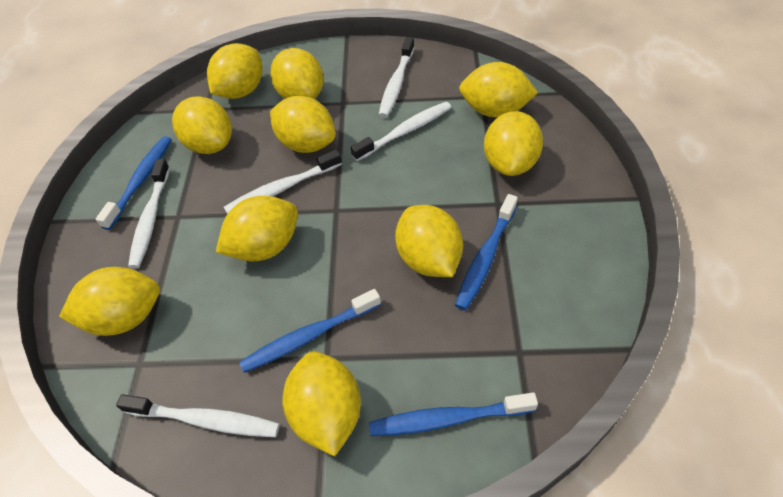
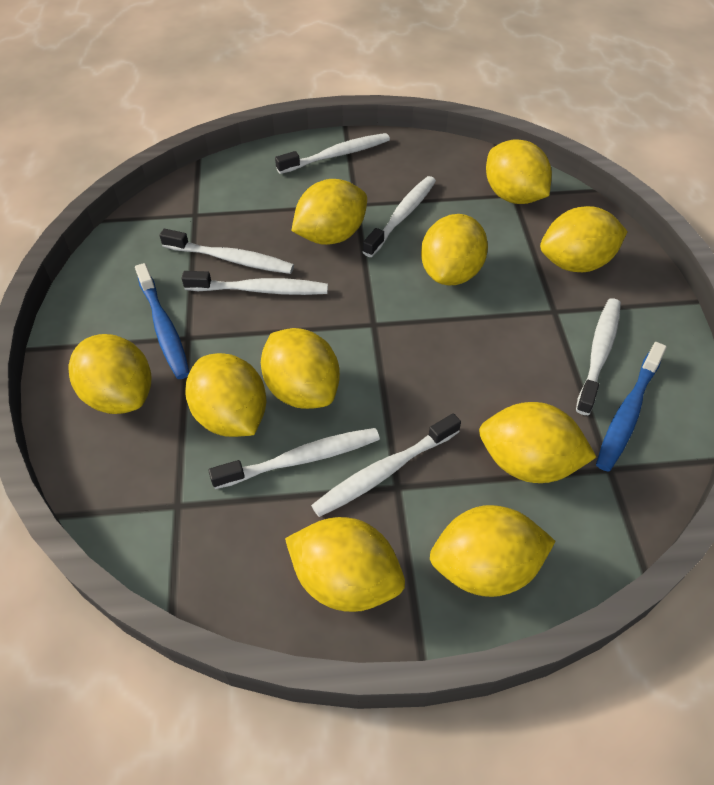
blue toothbrush: [96,136,172,230] [239,289,381,373] [369,392,538,436] [455,194,518,310] = 4 -> [135,263,189,379] [596,342,667,472] = 2
white toothbrush: [116,394,280,437] [128,159,170,269] [224,150,342,214] [351,102,452,161] [379,37,414,118] = 5 -> [159,229,294,274] [182,271,328,295] [208,428,380,489] [275,133,390,174] [311,413,461,517] [363,176,436,257] [576,298,621,415] = 7

